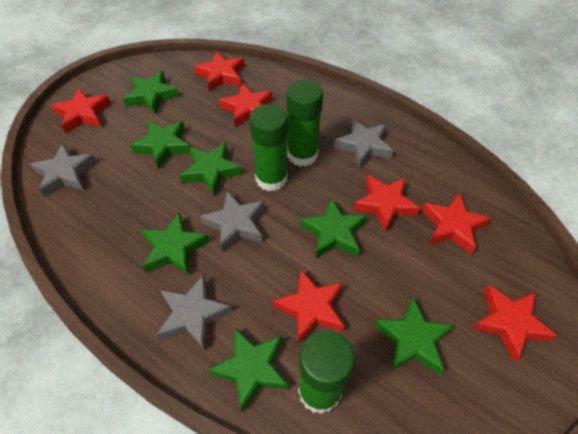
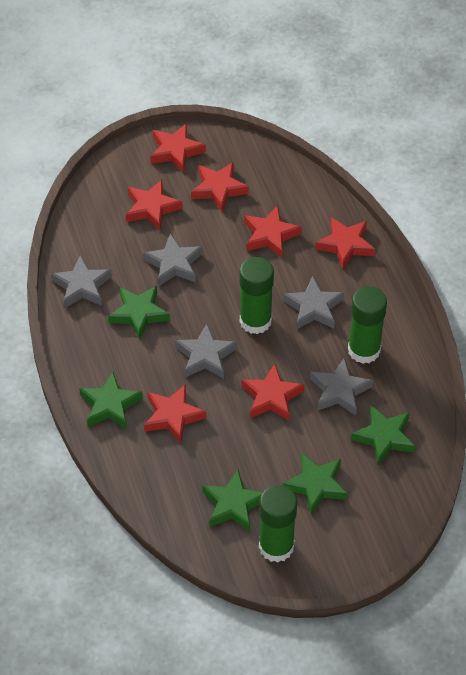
green star: [123,71,179,114] [130,121,191,169] [141,212,210,275] [180,142,243,196] [208,328,289,412] [300,198,367,258] [374,297,454,375] = 7 -> [79,372,143,429] [108,286,170,340] [202,470,263,532] [283,453,348,515] [351,405,415,466] = 5
grey star: [30,143,97,197] [157,275,233,350] [200,191,265,252] [334,118,394,168] = 4 -> [51,255,112,308] [143,233,203,286] [175,324,237,379] [283,276,344,330] [310,357,373,416] = 5

